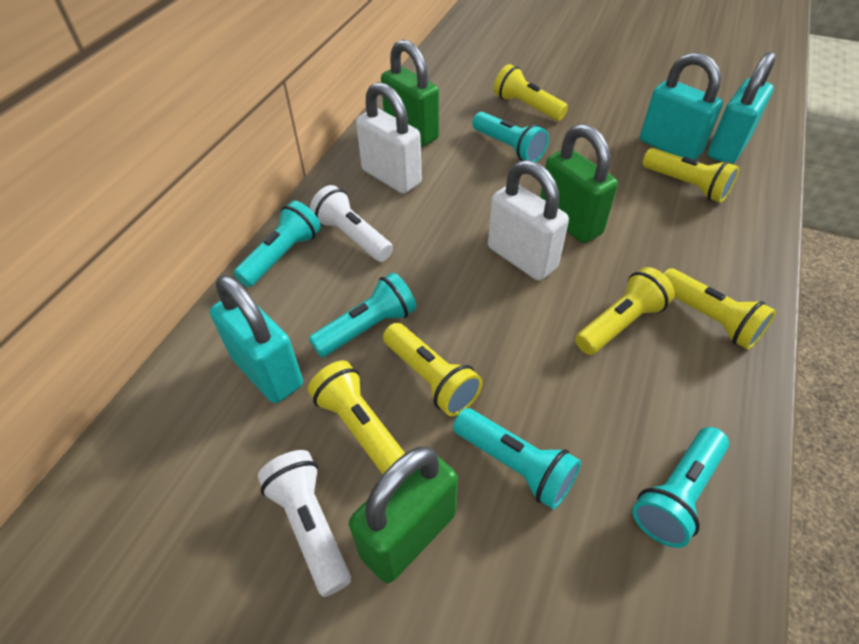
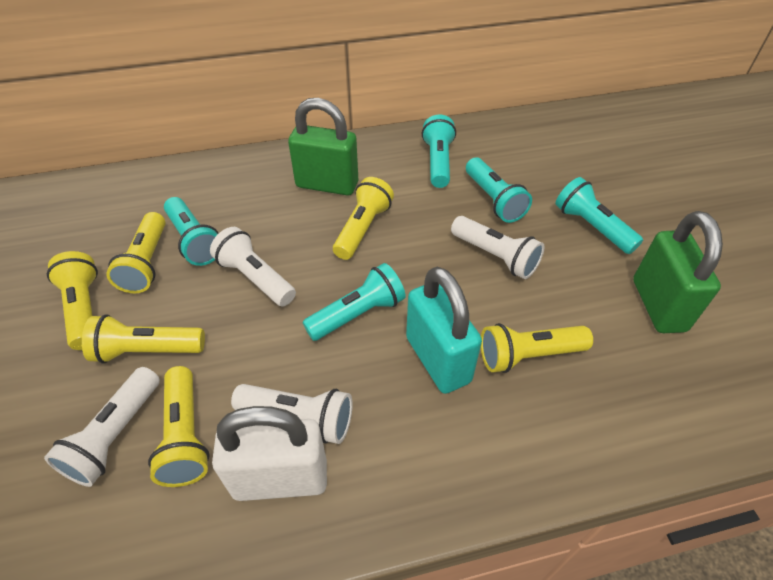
green padlock: [349,446,458,583] [381,39,439,147] [540,124,618,243] = 3 -> [288,98,358,195] [633,211,723,333] = 2
turquoise padlock: [210,275,303,403] [640,52,723,160] [708,52,775,164] = 3 -> [406,267,482,394] = 1
white flashlight: [258,450,351,597] [310,185,393,262] = 2 -> [44,367,160,487] [210,227,296,307] [231,384,353,444] [451,216,545,279] = 4
white padlock: [356,82,422,194] [488,160,569,281] = 2 -> [212,406,327,501] = 1

